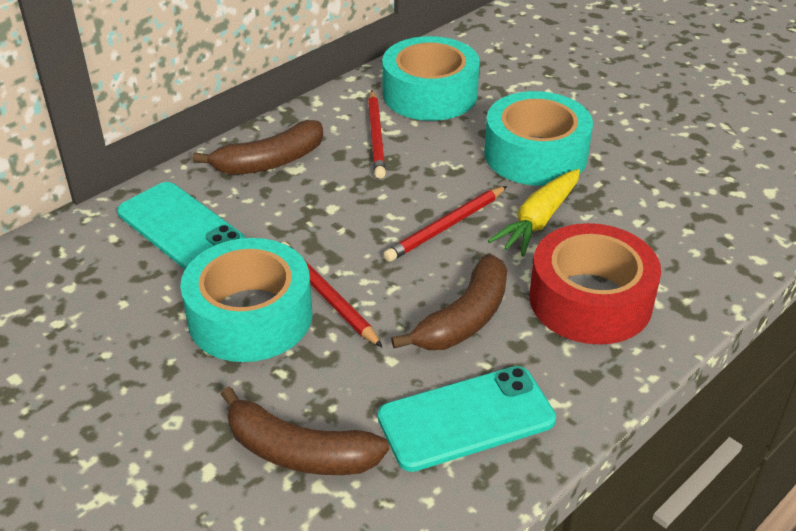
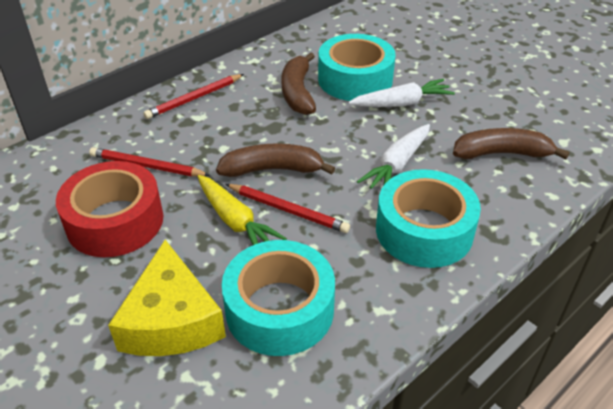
turquoise phone: [117,182,245,269] [378,366,556,472] = 2 -> none = 0
white carrot: none = 0 -> [348,79,455,107] [357,124,430,189] = 2
yellow cheese: none = 0 -> [108,240,226,356] = 1

